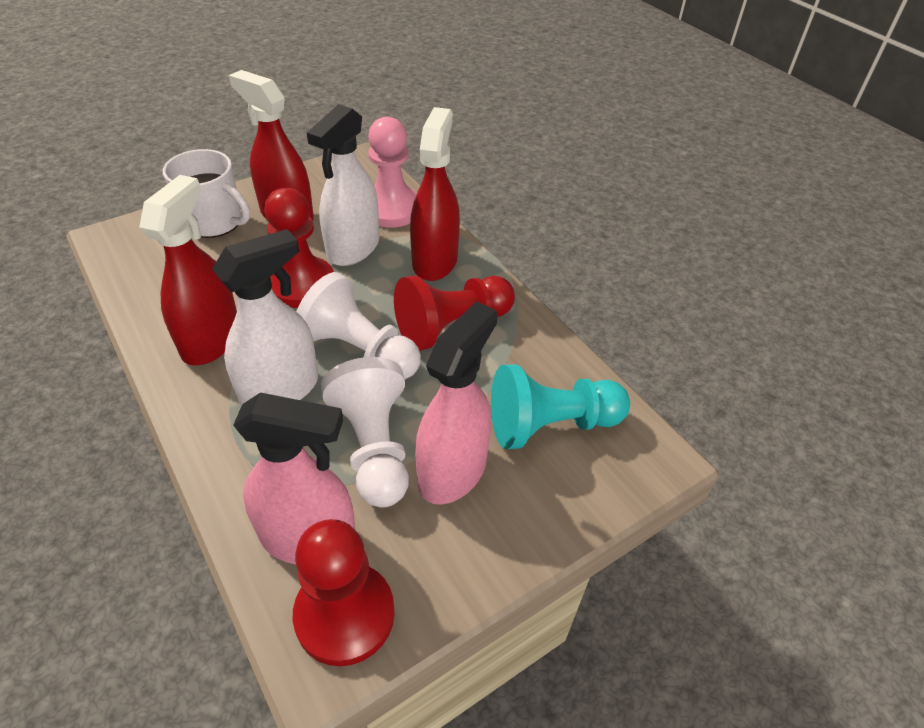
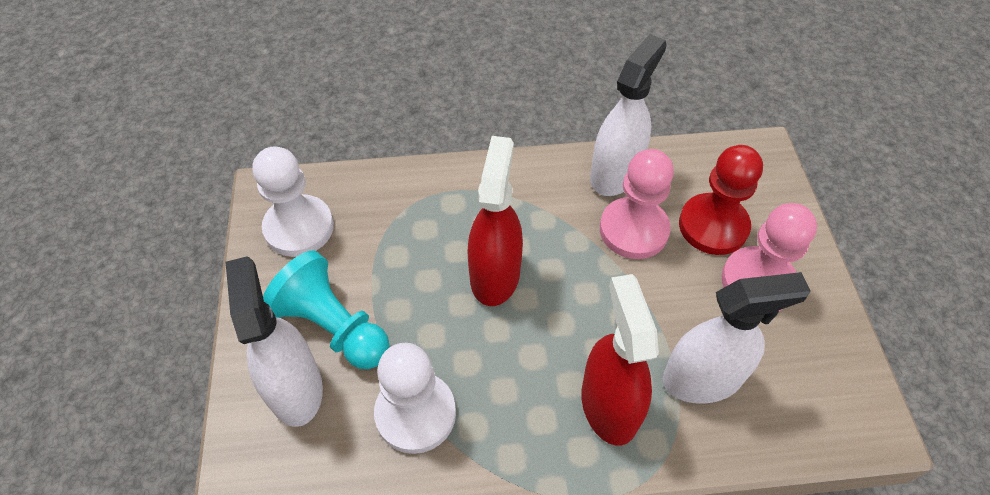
pink pawn: [368,117,417,228] = 1 -> [600,149,674,259] [722,203,817,311] = 2
pink spray bottle: [233,392,355,564] [415,301,497,505] = 2 -> none = 0
red pawn: [264,188,334,308] [293,519,395,666] [394,275,515,351] = 3 -> [679,145,763,255] = 1
red spray bottle: [139,175,237,365] [229,70,314,221] [410,107,460,281] = 3 -> [468,136,523,306] [581,274,659,446] = 2
white mug: [163,149,250,238] = 1 -> none = 0
white spray bottle: [212,229,318,406] [307,104,379,266] = 2 -> [226,256,323,427] [590,34,667,196] [663,272,811,404] = 3

